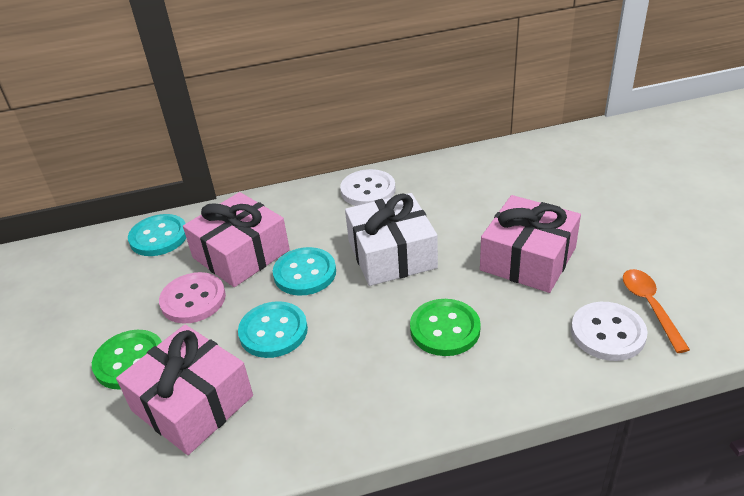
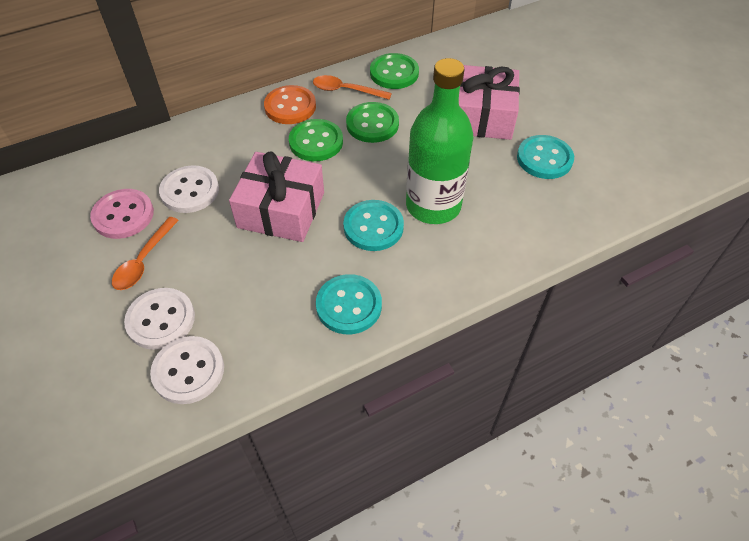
green bottle: none = 0 -> [406,58,473,224] = 1
green button: [92,330,162,390] [410,299,481,356] = 2 -> [289,119,343,161] [346,102,399,143] [370,53,419,89] = 3
orange button: none = 0 -> [264,85,316,124] = 1
orange spoon: [623,269,690,353] = 1 -> [112,217,179,290] [313,75,392,100] = 2
pink gift: [116,325,253,455] [183,192,290,287] [480,195,581,293] = 3 -> [229,151,324,242] [459,65,520,140] = 2
white button: [340,169,396,206] [571,302,648,361] = 2 -> [124,288,195,350] [150,336,224,404] [159,165,219,213] = 3
white gift: [345,193,438,286] = 1 -> none = 0

